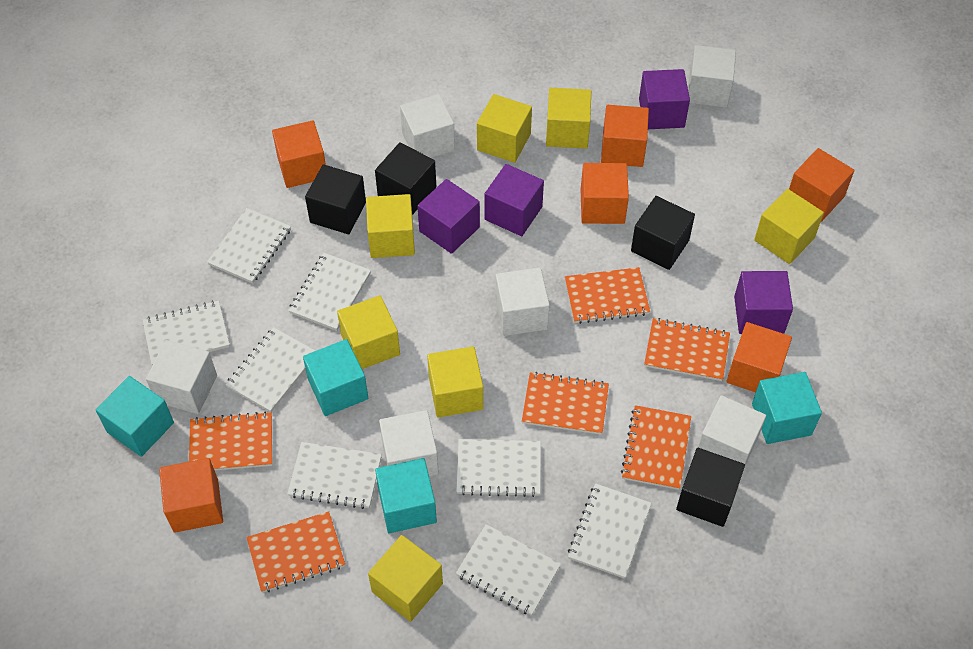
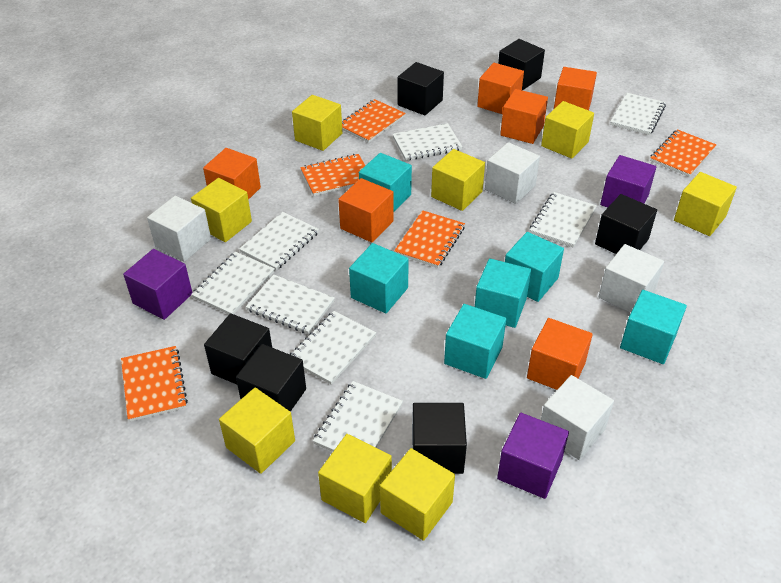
black cube: [305,164,366,234] [375,142,436,215] [631,196,695,270] [676,448,745,527] = 4 -> [204,313,272,384] [236,344,306,412] [398,62,444,115] [412,403,467,474] [498,39,545,91] [595,194,657,254] = 6
orange notebook: [189,412,272,470] [246,511,345,593] [522,372,609,435] [565,267,650,324] [621,405,691,490] [644,318,730,381] = 6 -> [121,346,188,422] [300,154,365,196] [342,99,406,143] [394,210,465,268] [650,129,716,177] = 5
purple cube: [417,179,480,254] [485,164,544,236] [639,69,690,129] [734,271,793,334] = 4 -> [123,249,193,320] [497,413,569,499] [600,155,656,207] = 3
turquoise cube: [95,376,174,457] [303,339,368,416] [375,458,437,533] [752,372,822,444] = 4 -> [349,243,409,313] [359,153,412,211] [444,304,506,379] [475,258,531,328] [505,232,564,302] [620,290,687,364] = 6
white cube: [146,340,217,414] [379,410,439,476] [400,94,455,158] [495,268,550,336] [688,45,736,108] [698,395,766,465] = 6 -> [147,196,211,262] [485,142,540,204] [541,375,614,460] [599,244,664,313] = 4
yellow cube: [337,295,400,369] [366,194,415,258] [368,535,443,622] [427,346,483,417] [477,94,532,163] [546,88,591,149] [754,189,824,264] = 7 -> [191,178,252,242] [219,387,295,474] [292,95,342,151] [318,434,392,523] [380,448,455,541] [431,149,485,211] [541,101,594,159] [674,172,737,236] = 8

